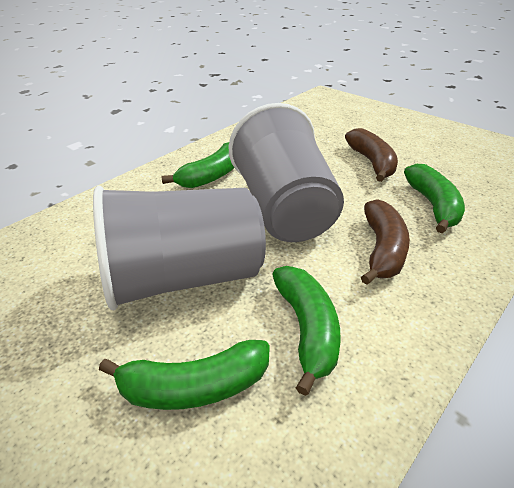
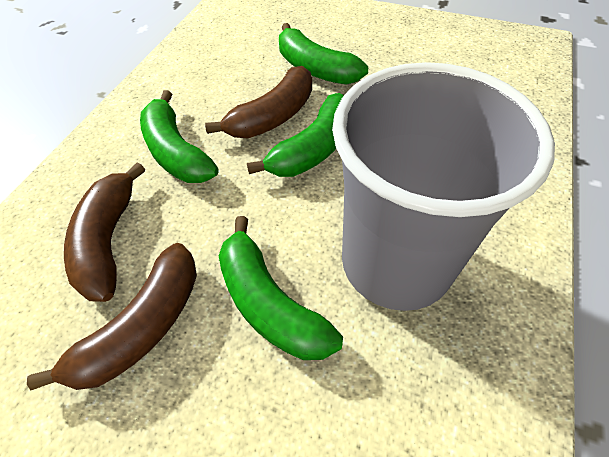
brown banana: [345,128,398,182] [361,199,410,285] = 2 -> [27,243,197,391] [64,162,145,302] [205,66,312,138] = 3
grey cup: [93,186,266,310] [228,103,344,242] = 2 -> [332,62,555,311] = 1

